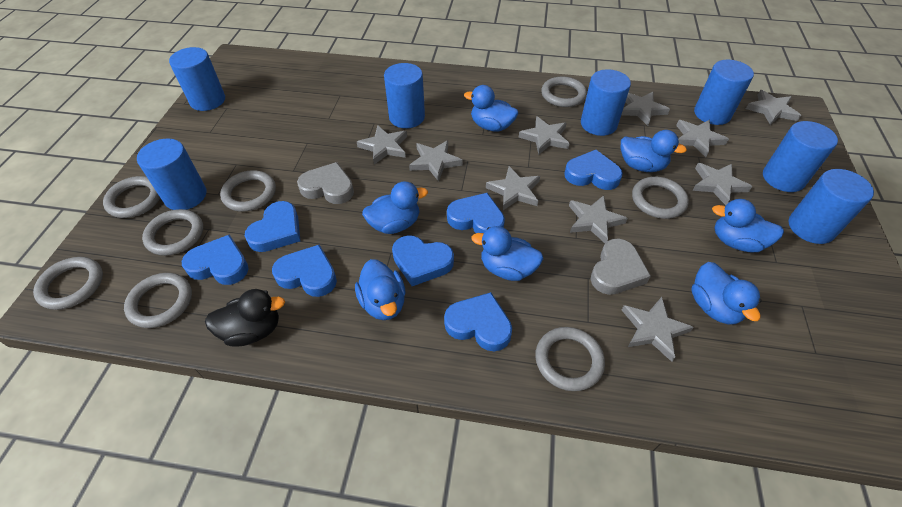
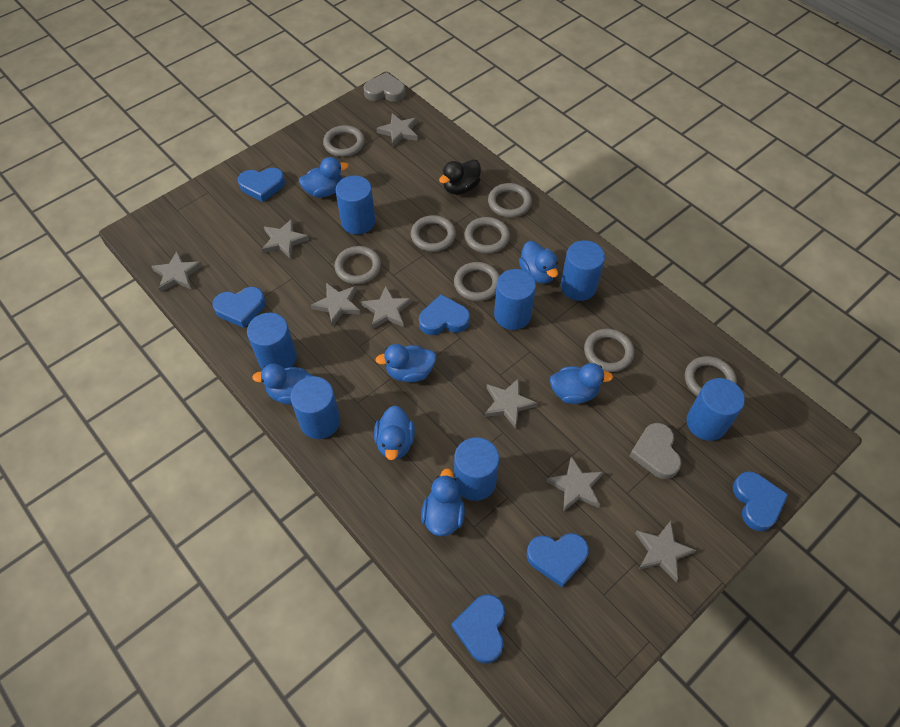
blue heart: [182,234,249,285] [245,201,300,252] [272,245,337,297] [392,235,454,286] [444,292,512,351] [447,193,505,233] [564,150,623,190] = 7 -> [212,287,266,328] [238,168,285,202] [419,294,470,335] [452,594,505,664] [527,533,589,587] [733,471,788,531] = 6
grey star: [357,125,407,165] [409,140,463,181] [486,166,540,210] [519,116,570,155] [569,195,628,243] [621,92,670,126] [622,297,694,362] [676,120,729,157] [692,163,752,205] [746,90,801,125] = 10 -> [151,251,202,292] [262,219,309,259] [311,283,361,327] [362,286,412,329] [376,113,418,147] [484,378,537,429] [546,456,603,511] [635,521,696,582] = 8

